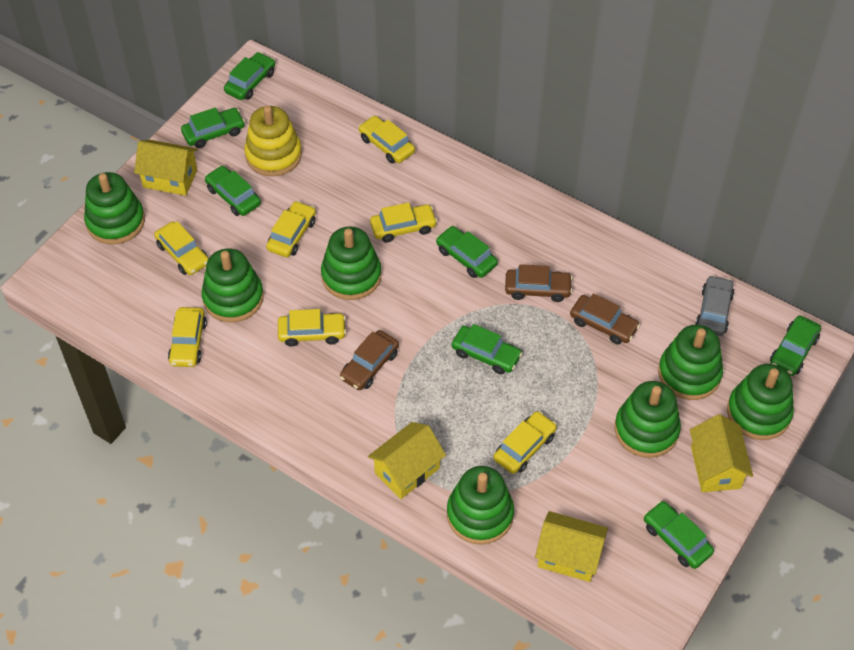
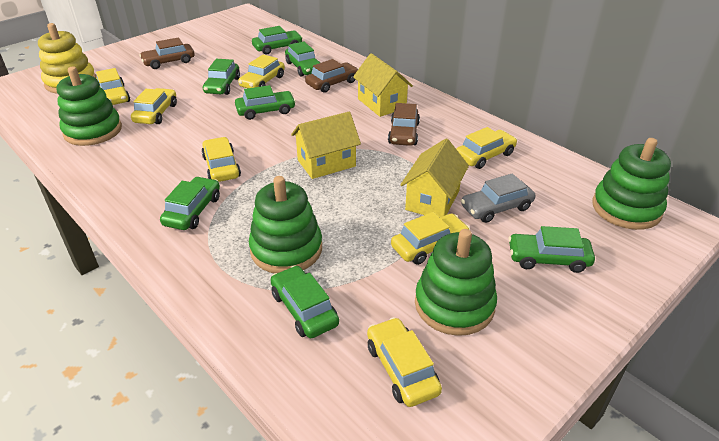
green stacking toy: [84,172,145,244] [201,248,264,322] [321,227,381,300] [447,466,514,545] [614,381,681,458] [658,324,723,400] [727,364,794,440] = 7 -> [56,67,122,146] [249,176,322,273] [415,229,497,336] [592,138,671,230] = 4
yellow house: [134,140,198,196] [368,422,446,499] [535,511,608,582] [690,414,753,492] = 4 -> [291,112,361,179] [353,53,413,117] [400,138,469,217] = 3

